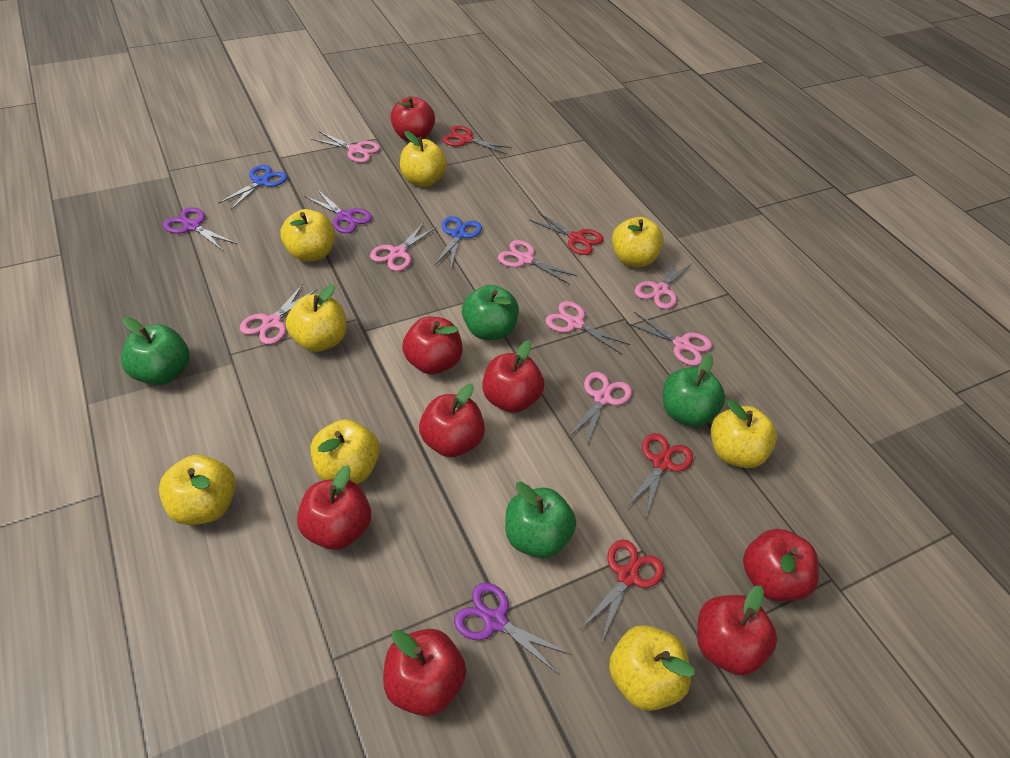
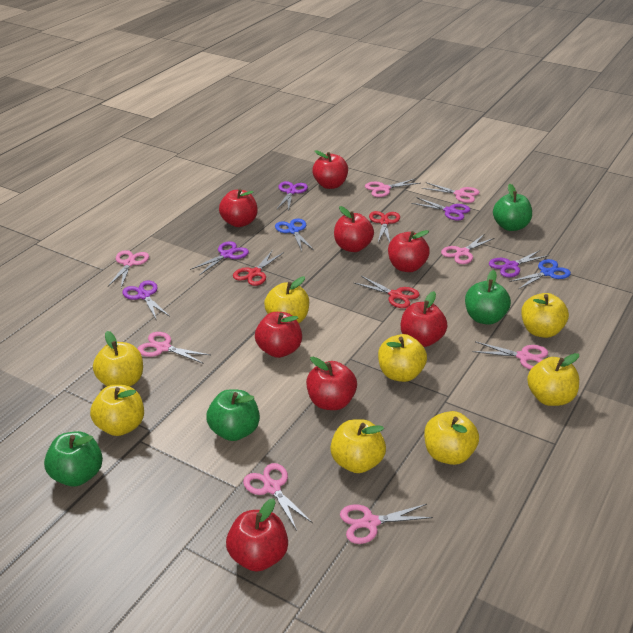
purple scissors: [163,207,237,251] [304,189,372,233] [454,583,571,675] = 3 -> [122,280,169,319] [190,241,249,275] [277,181,308,212] [411,197,470,221] [489,250,549,277] = 5
red scissors: [443,126,512,154] [529,212,603,255] [582,539,664,643] [626,433,693,517] = 4 -> [233,250,284,286] [354,276,420,308] [369,211,400,242] = 3

